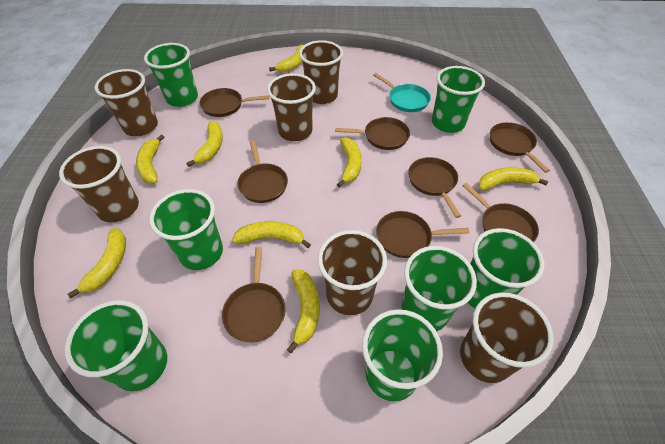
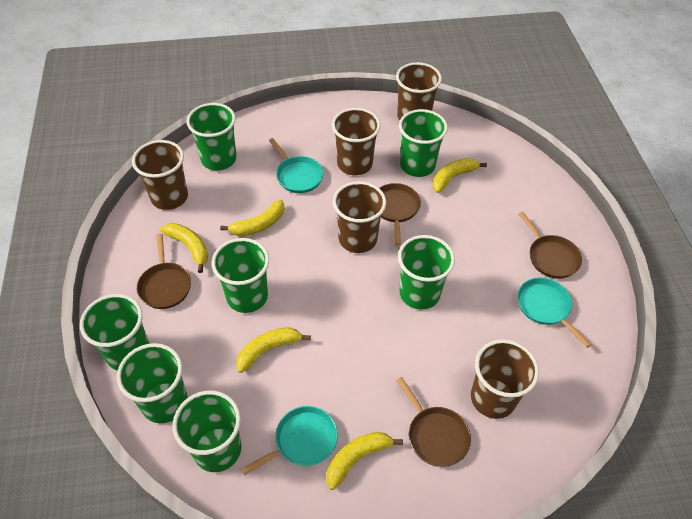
brown cup: [59,146,139,223] [95,69,158,136] [267,73,316,141] [299,40,343,104] [318,230,387,315] [460,292,554,383] = 6 -> [132,140,188,210] [332,108,381,175] [333,181,386,253] [396,62,442,121] [471,339,539,419] = 5
brown pan: [199,88,269,117] [222,247,286,342] [237,140,288,203] [335,117,410,150] [376,211,469,258] [408,157,461,218] [462,183,539,242] [490,122,550,173] = 8 -> [137,234,191,309] [379,183,421,245] [396,377,471,467] [519,212,582,279] = 4
turquoise pan: [373,73,431,112] = 1 -> [241,406,338,475] [269,138,323,193] [517,277,591,348] = 3
yellow banana: [68,228,126,298] [136,135,164,184] [186,121,223,167] [232,221,311,248] [269,45,304,73] [287,270,319,353] [337,137,362,188] [478,167,548,191] = 8 -> [160,223,208,273] [220,200,284,236] [236,327,311,373] [326,432,403,490] [433,158,487,193] = 5

